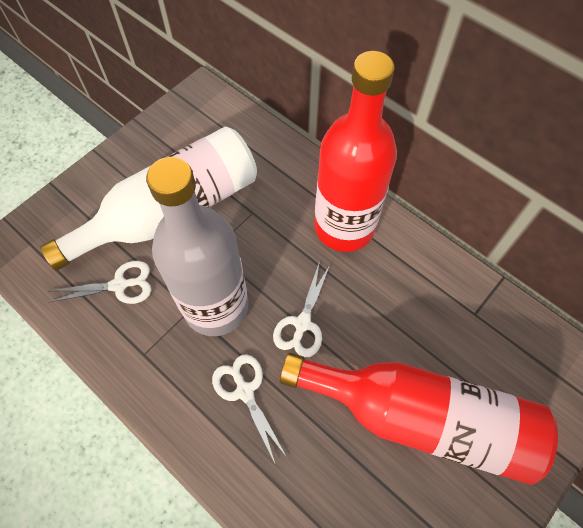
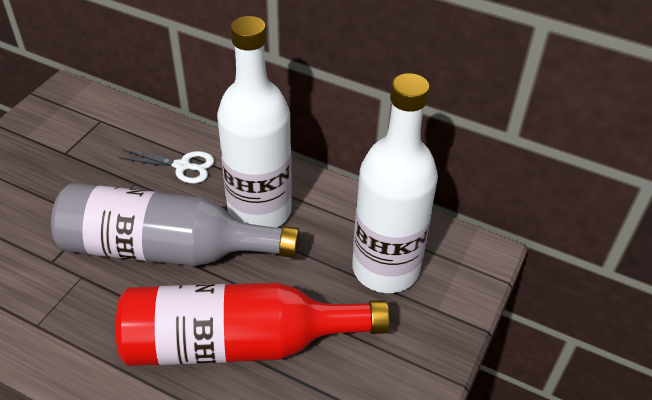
red bottle: [280,353,558,485] [314,51,397,252] = 2 -> [116,283,390,366] = 1
white bottle: [40,126,257,271] = 1 -> [217,16,292,227] [352,73,438,293] = 2
white scissors: [50,261,151,304] [212,354,286,463] [273,261,330,357] = 3 -> [120,150,214,184] = 1

